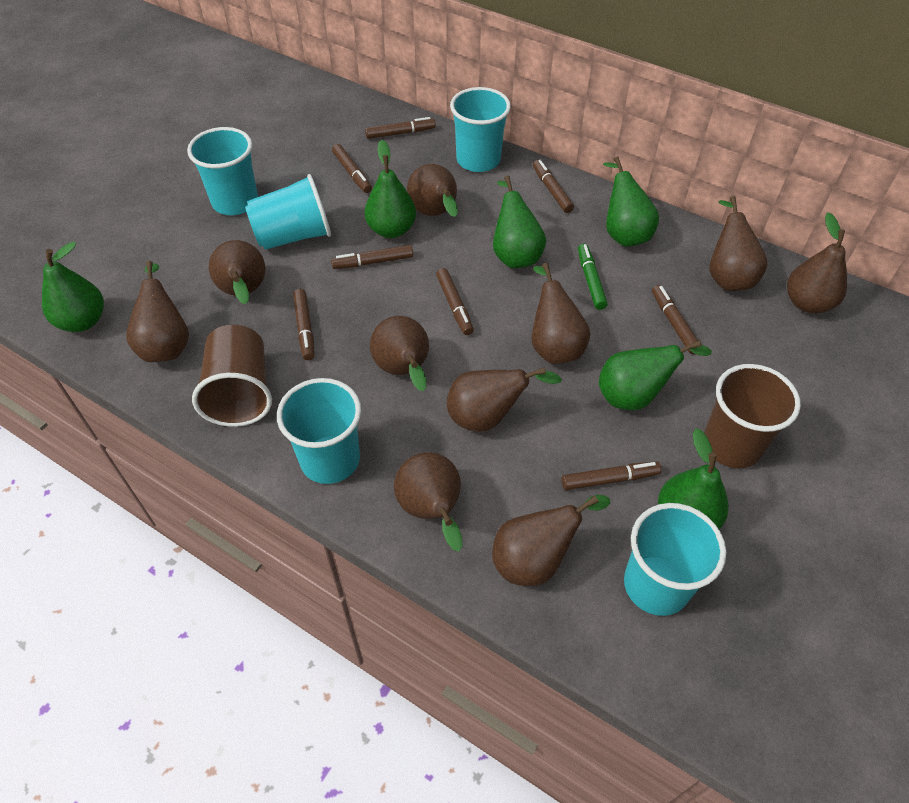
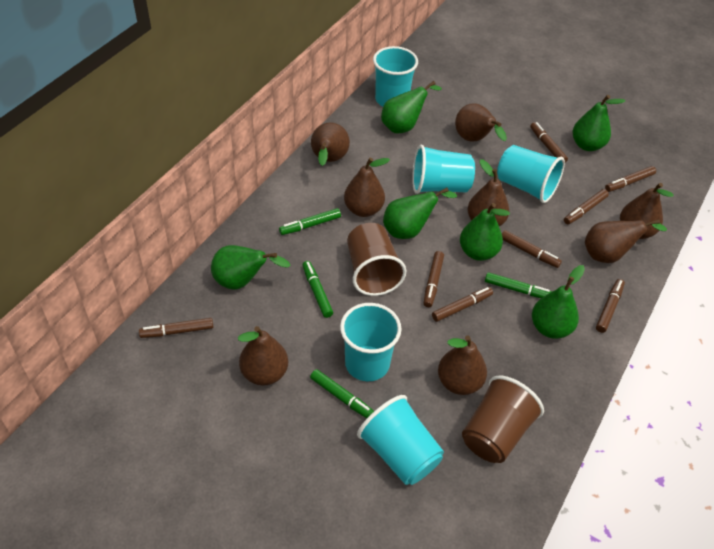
brown pear: [126,261,189,362] [209,240,266,304] [370,316,429,391] [394,452,462,551] [407,164,458,217] [447,367,562,432] [492,495,610,586] [531,263,590,364] [709,196,767,291] [787,212,847,314] = 10 -> [238,326,288,385] [311,122,350,166] [344,158,390,217] [438,335,487,395] [455,103,507,142] [468,159,509,226] [585,219,667,263] [620,183,674,239] = 8
green marker: [578,244,608,310] = 1 -> [279,208,341,235] [302,261,333,318] [310,369,374,418] [485,272,552,298] = 4

